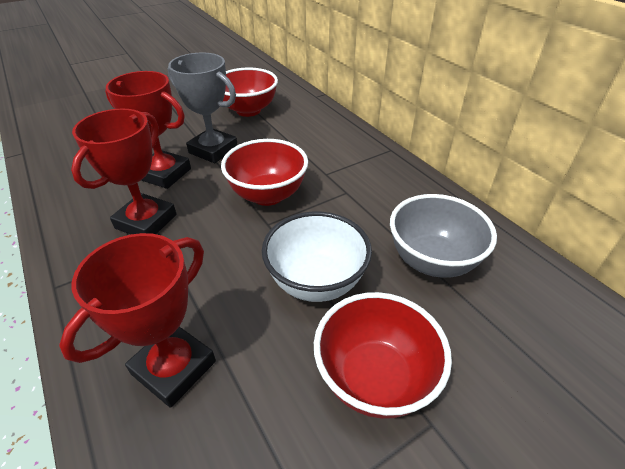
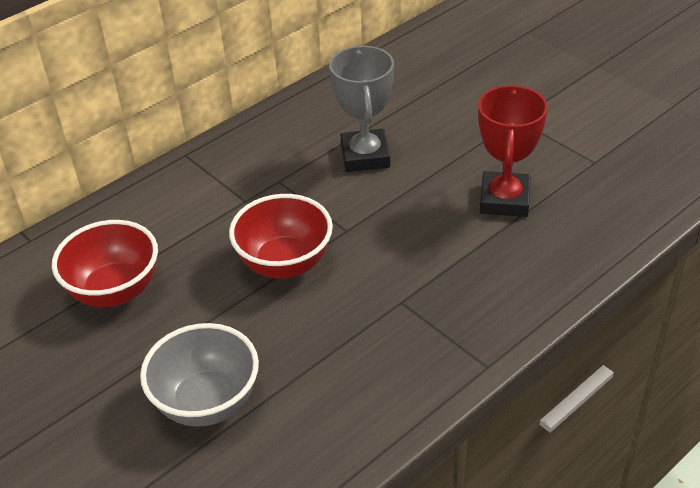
red bowl: [221,139,308,206] [223,68,278,117] [314,292,452,419] = 3 -> [52,220,158,307] [229,194,333,279] = 2
red trophy: [59,233,216,408] [71,109,177,235] [105,71,191,189] = 3 -> [478,85,548,217] = 1
white bowl: [262,212,372,302] = 1 -> none = 0

